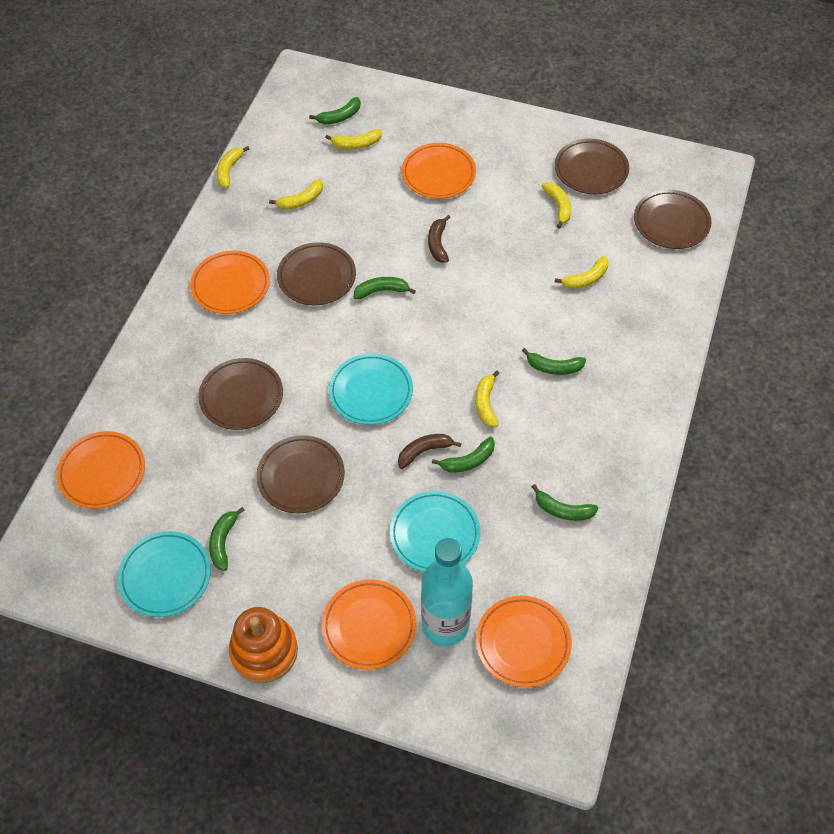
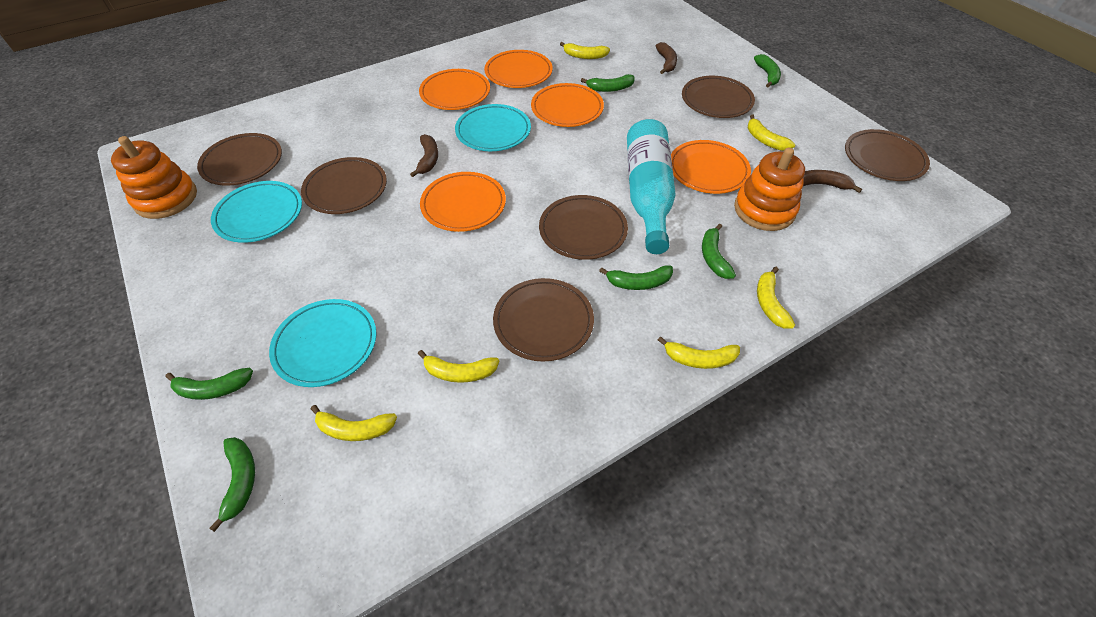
brown banana: [398,434,462,469] [428,215,451,263] = 2 -> [410,134,438,177] [656,42,677,74] [803,170,862,193] = 3
brown plate: [198,358,283,430] [256,435,345,514] [277,242,356,305] [555,139,629,194] [634,190,712,249] = 5 -> [197,133,282,186] [301,157,387,214] [493,278,594,362] [539,195,628,260] [682,76,755,118] [845,129,930,181] = 6
orange stacking toy: [229,607,298,683] = 1 -> [111,136,197,219] [734,148,805,231] = 2

